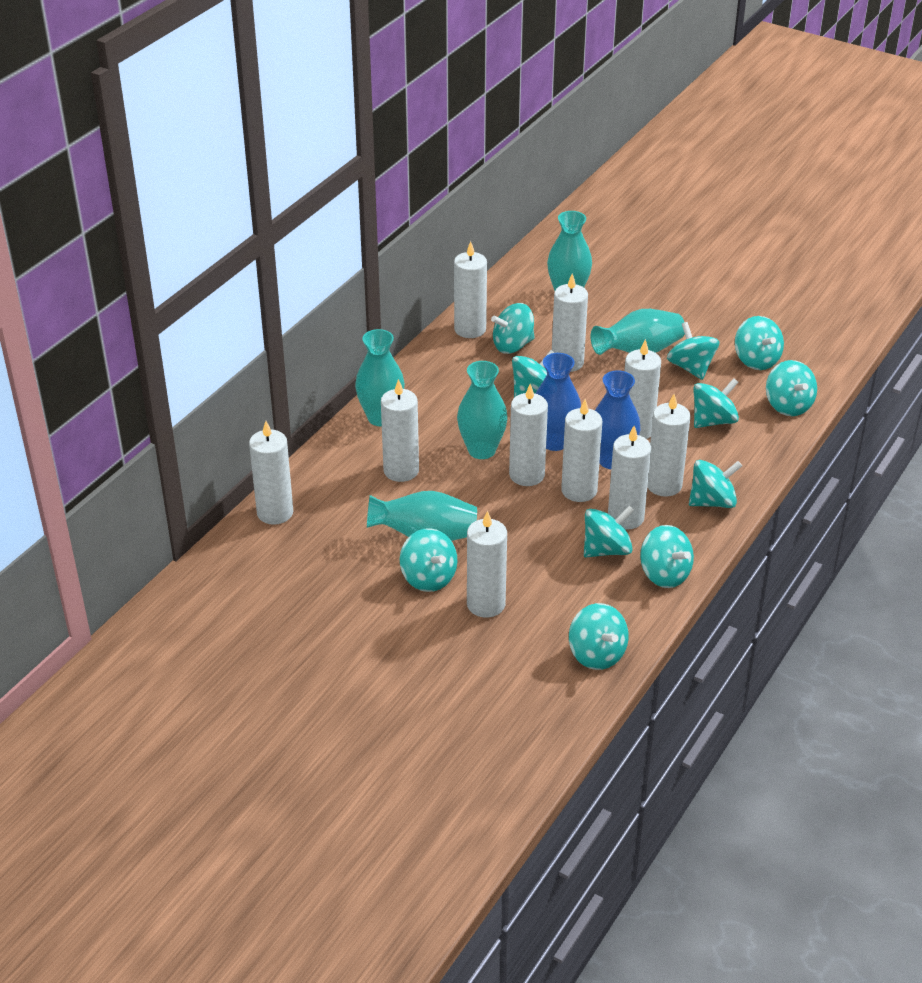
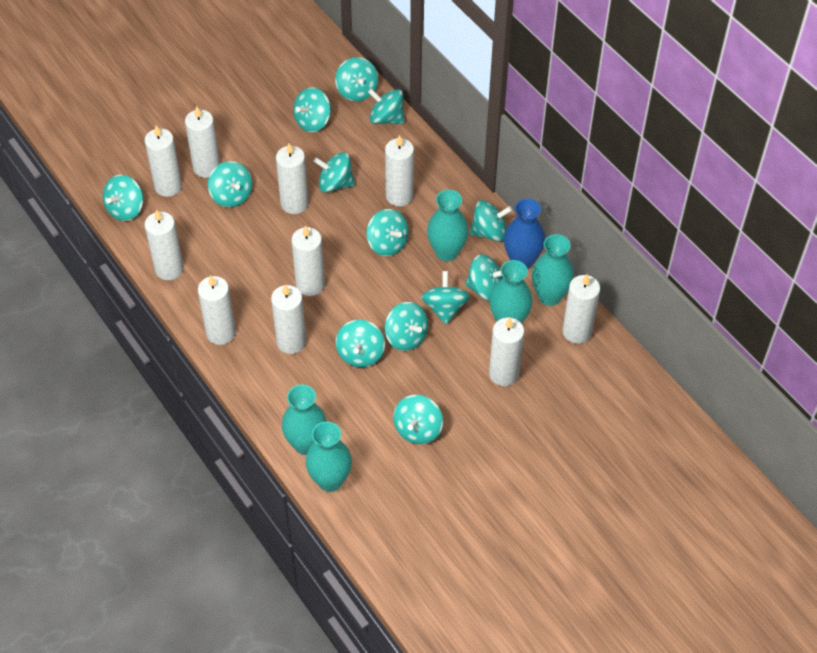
blue vase: [536,353,581,451] [595,370,641,469] = 2 -> [504,199,545,269] = 1
turquoise spinning top: [400,528,457,592] [491,303,535,354] [512,350,554,398] [569,603,629,670] [584,506,634,558] [640,525,694,588] [667,322,720,380] [689,460,742,508] [693,378,739,428] [735,316,784,370] [766,360,817,416] = 11 -> [103,175,143,221] [208,161,252,207] [293,87,331,132] [314,152,355,193] [335,57,378,101] [336,320,385,368] [366,209,409,256] [368,89,404,124] [384,302,428,351] [393,395,443,444] [421,271,470,325] [465,254,502,301] [470,200,512,242] = 13

